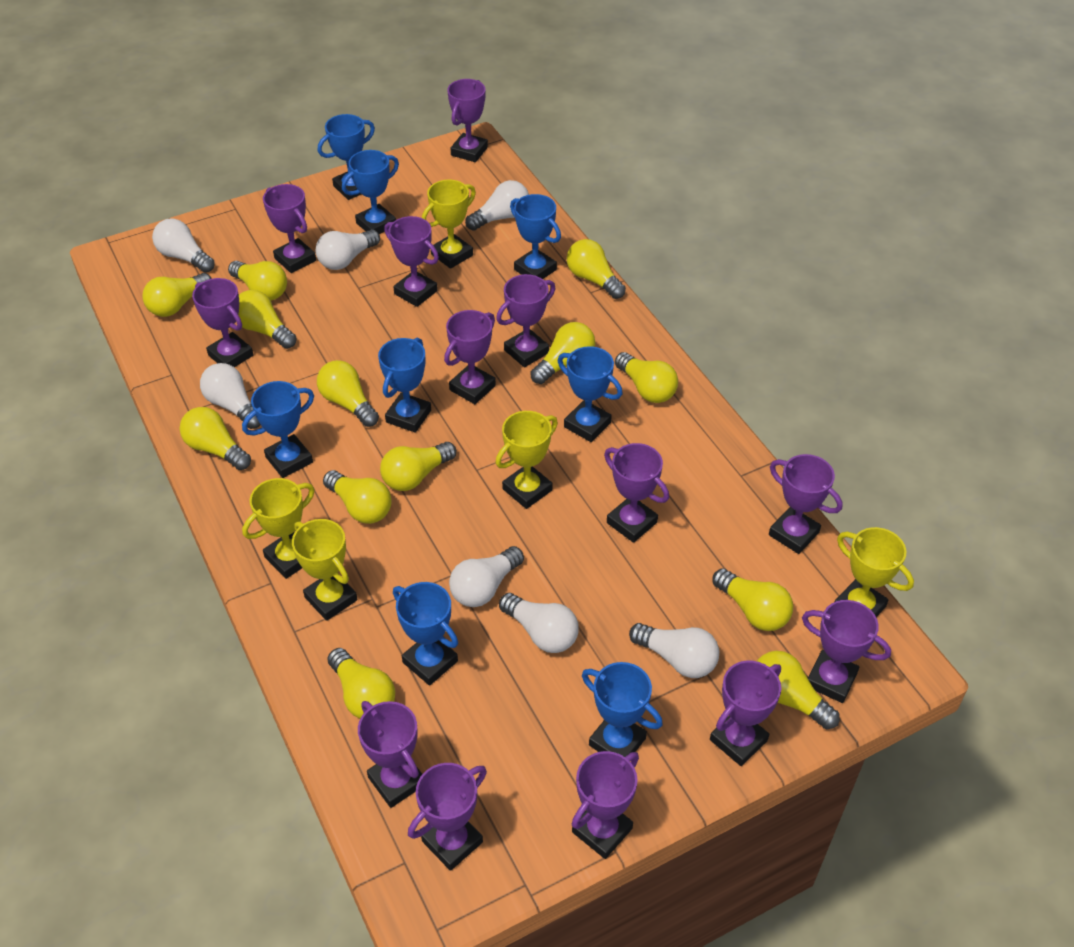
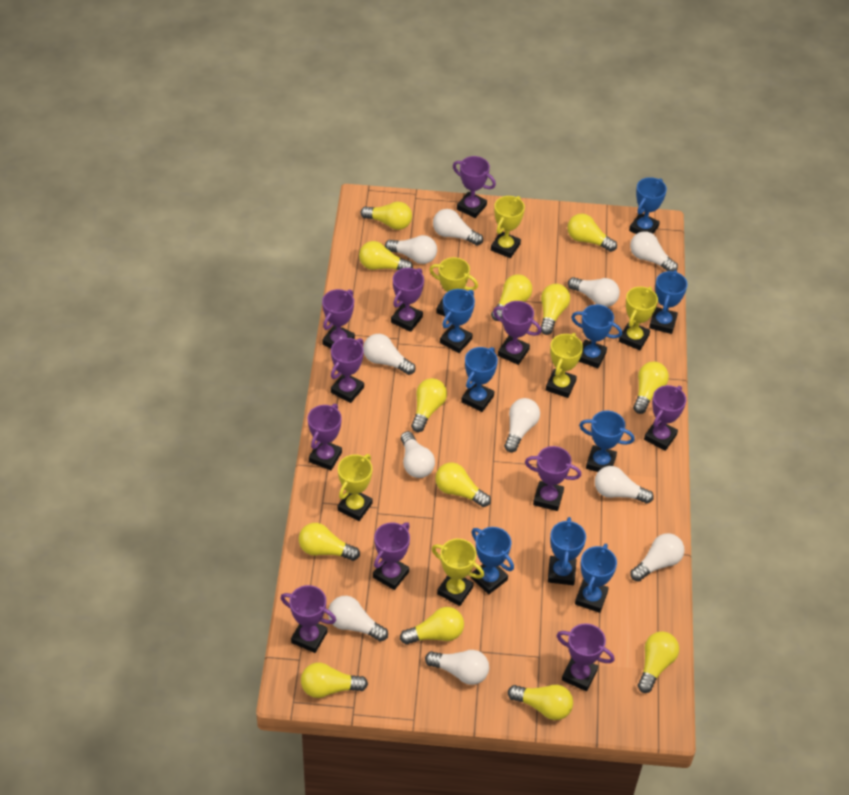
blue trophy: [242,381,314,478] [318,114,375,200] [342,150,399,234] [378,338,431,433] [393,582,458,686] [510,194,561,279] [558,346,622,442] [582,662,663,757] = 8 -> [440,289,475,353] [461,347,498,412] [471,527,514,594] [548,517,586,585] [571,304,622,368] [575,544,617,613] [579,411,635,472] [629,177,667,234] [649,270,688,334] = 9
purple trophy: [192,278,254,367] [263,184,316,273] [358,701,422,808] [384,216,439,307] [408,763,487,871] [444,310,496,404] [447,79,488,162] [496,274,555,367] [572,751,639,859] [604,443,669,543] [710,661,781,766] [769,454,843,554] [802,600,891,703] = 13 -> [281,585,336,653] [308,404,342,470] [322,289,355,348] [331,338,364,403] [373,522,410,590] [391,268,424,332] [453,156,496,218] [493,301,541,365] [525,446,581,511] [557,623,615,691] [644,385,686,451] = 11
white light bulb: [152,219,215,273] [200,363,261,429] [316,229,380,270] [449,546,524,607] [465,180,529,231] [499,593,579,653] [629,623,719,678] = 7 -> [328,596,388,642] [363,334,416,375] [385,235,437,264] [401,431,435,478] [425,650,489,685] [433,209,483,246] [504,398,540,452] [568,277,620,307] [595,466,654,504] [630,231,678,272] [630,533,684,582] = 11
yellow trophy: [242,478,315,579] [292,519,358,621] [422,180,476,269] [495,411,558,509] [835,527,914,617] = 5 -> [338,454,373,521] [429,257,478,316] [432,539,484,606] [491,196,525,258] [546,333,583,398] [619,287,658,350] = 6

